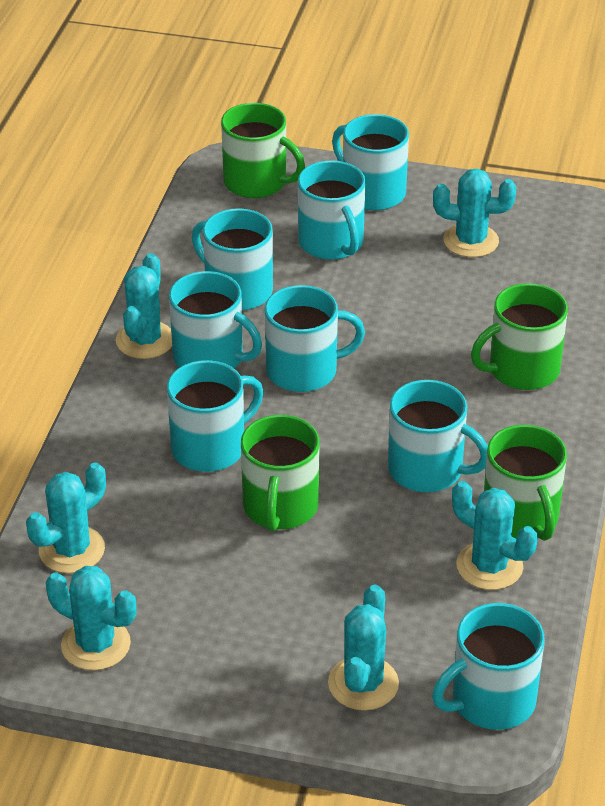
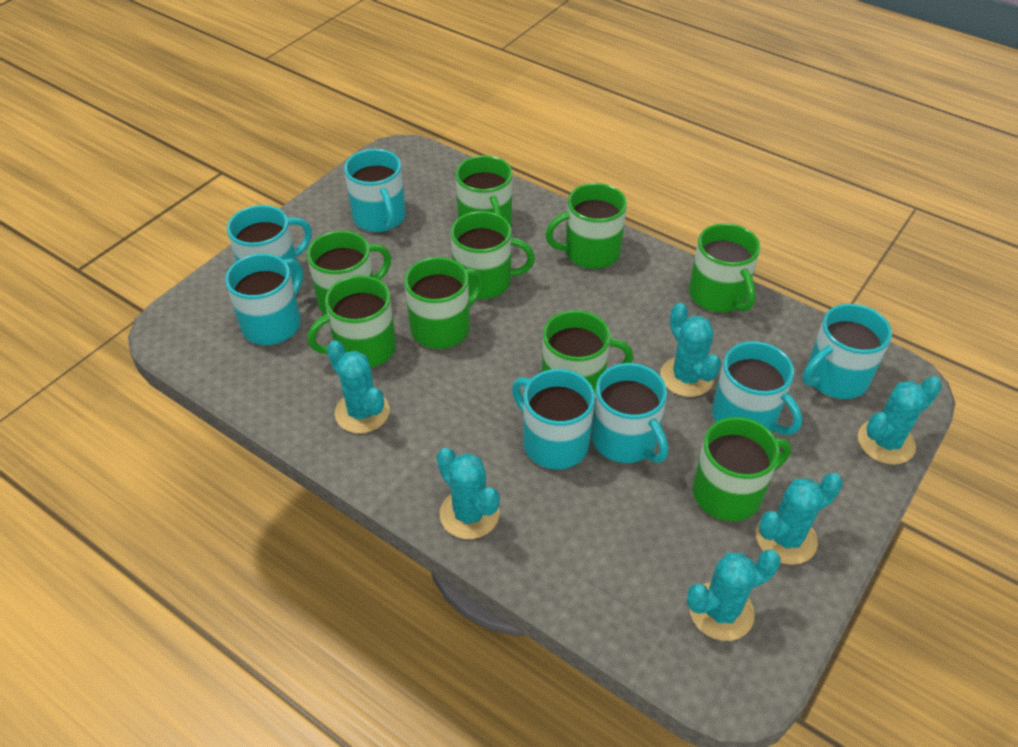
green mug: [221,103,305,198] [241,415,320,532] [471,283,568,390] [484,425,567,541] = 4 -> [307,231,391,314] [308,275,396,368] [404,257,484,349] [451,211,535,299] [455,156,512,227] [542,310,633,393] [545,183,627,269] [689,223,760,312] [693,417,791,521] = 9
turquoise mug: [167,360,263,472] [169,271,262,368] [192,208,273,310] [265,285,365,392] [298,160,366,260] [332,114,409,210] [388,380,488,492] [432,603,545,730] = 8 -> [225,254,303,345] [227,205,312,282] [344,149,406,232] [512,369,595,469] [591,363,668,463] [712,341,802,435] [802,304,892,399] = 7

